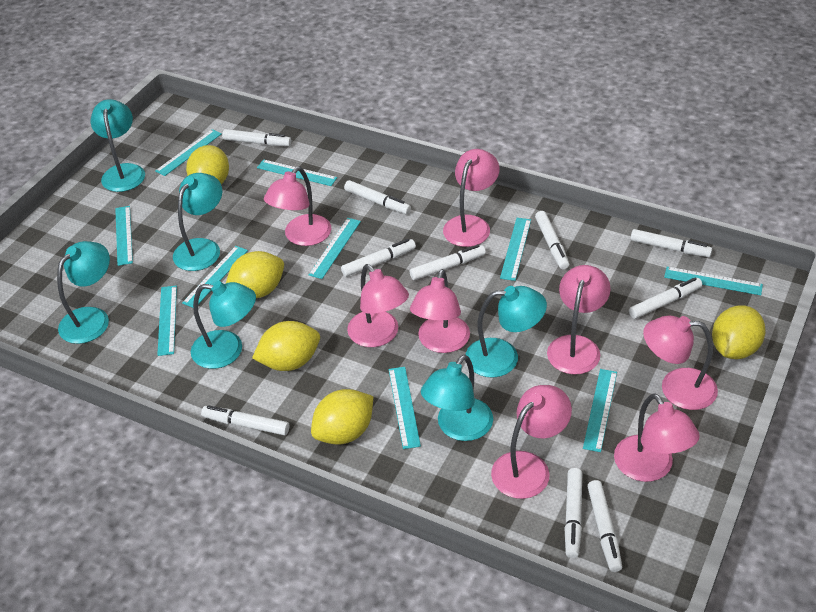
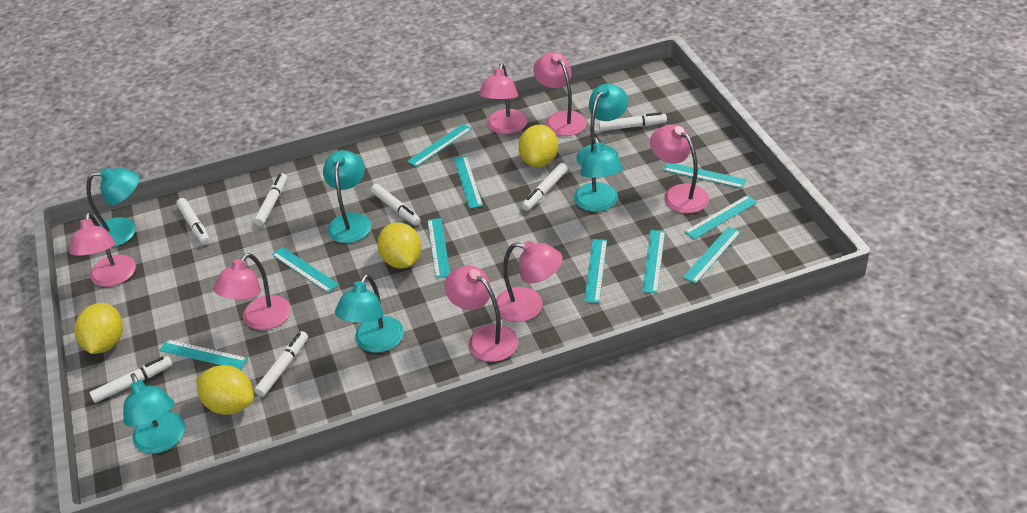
pink lamp: [264,166,331,246] [347,264,409,347] [410,269,470,353] [443,149,500,247] [491,385,572,499] [547,265,611,374] [614,393,700,482] [643,315,718,410] = 8 -> [69,212,136,287] [213,253,290,330] [445,265,518,362] [479,63,527,134] [496,241,563,322] [533,52,587,136] [650,124,709,213] = 7
white marker: [201,405,289,435] [222,129,291,146] [341,239,416,277] [344,180,411,214] [410,245,486,280] [535,211,569,269] [564,468,582,558] [587,480,622,572] [629,277,702,319] [630,229,712,257] = 10 -> [90,356,173,403] [176,198,210,244] [254,173,287,226] [254,331,308,397] [371,184,421,225] [522,163,568,211] [598,112,667,131] = 7
yellow lemon: [186,145,229,184] [226,251,284,298] [252,321,320,371] [311,389,373,445] [712,305,765,359] = 5 -> [75,303,123,354] [196,365,254,415] [377,222,421,269] [518,125,558,167] = 4

